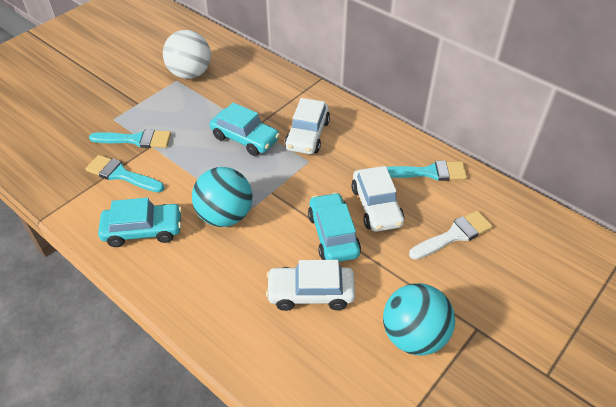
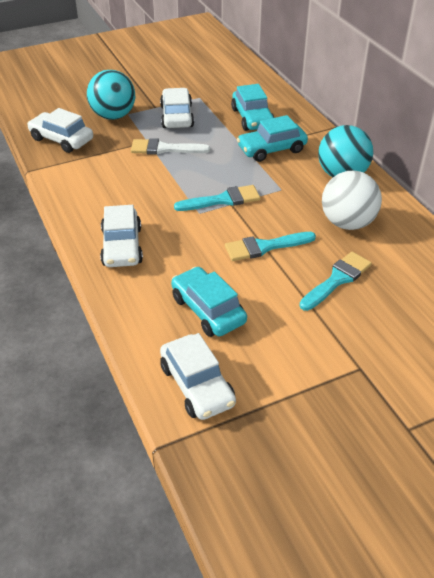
white car: [266,260,355,311] [284,98,330,154] [351,166,404,232] = 3 -> [27,108,93,153] [100,205,143,267] [160,88,194,128] [160,333,236,420] = 4

